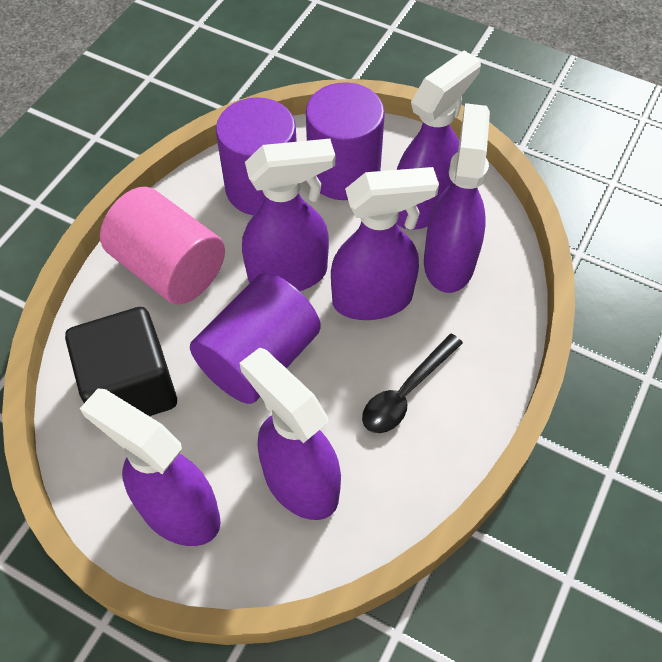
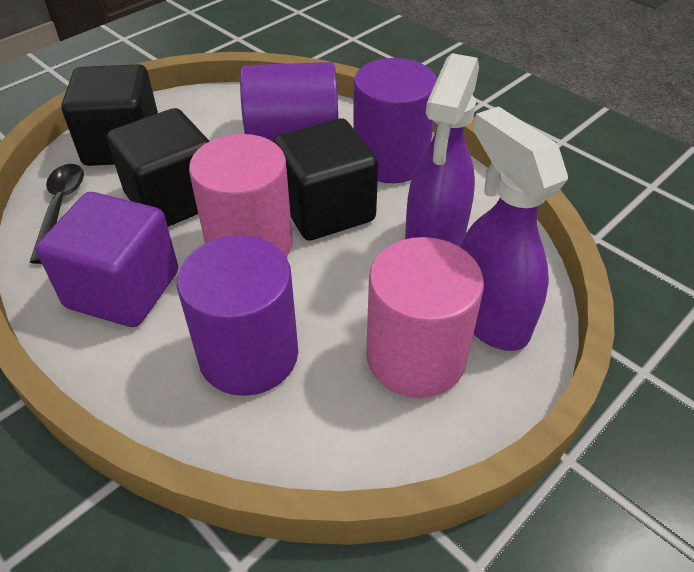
black cube: [65,307,177,416] = 1 -> [61,64,158,166] [107,108,210,227] [273,118,378,241] = 3
pink cylinder: [100,187,225,304] = 1 -> [189,134,293,257] [366,237,484,398] = 2
purple cube: none = 0 -> [36,192,178,327] = 1
purple spray bottle: [80,388,221,546] [240,348,341,520] [242,139,335,291] [331,167,439,320] [397,51,481,230] [424,103,490,293] = 6 -> [405,53,479,248] [461,106,568,351] = 2

